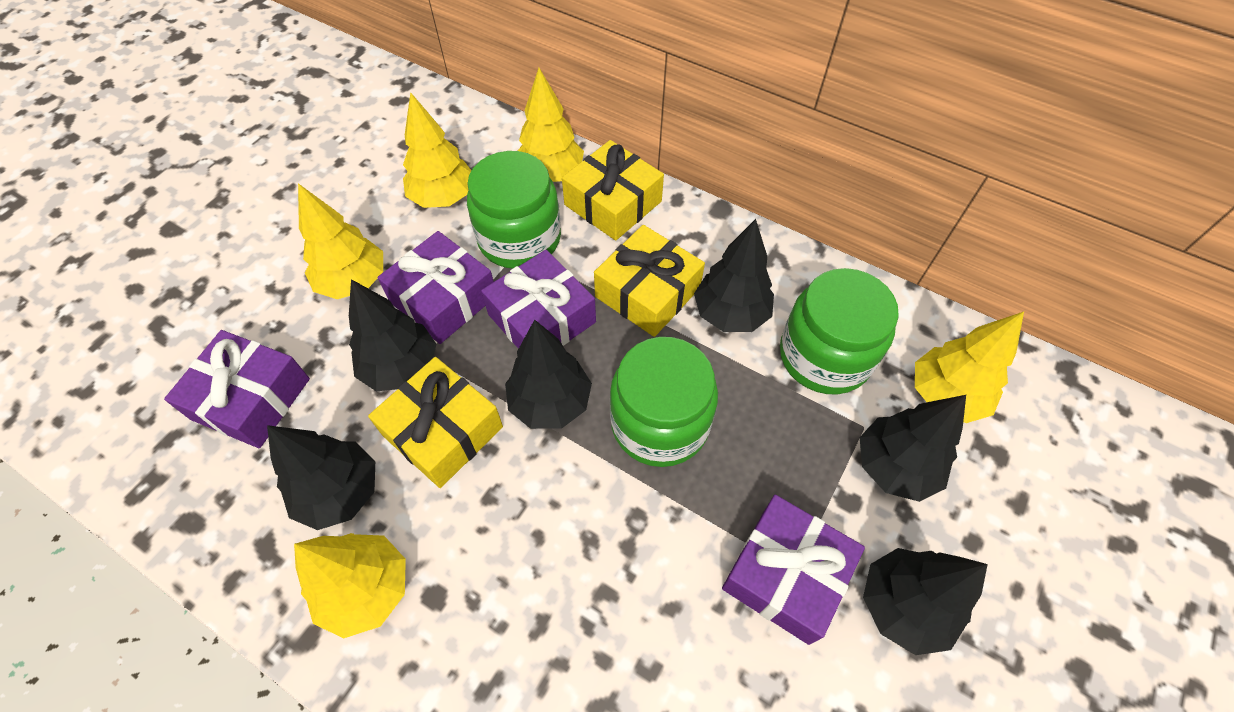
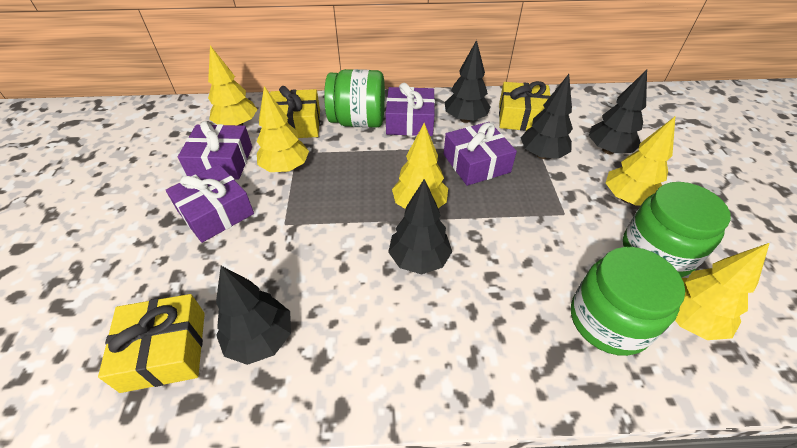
black tree: [267,425,375,530] [349,279,436,391] [505,320,592,429] [694,219,774,332] [860,395,966,502] [863,548,988,655] = 6 -> [216,266,291,365] [388,179,452,274] [445,40,491,123] [521,74,573,159] [588,70,647,154] = 5

